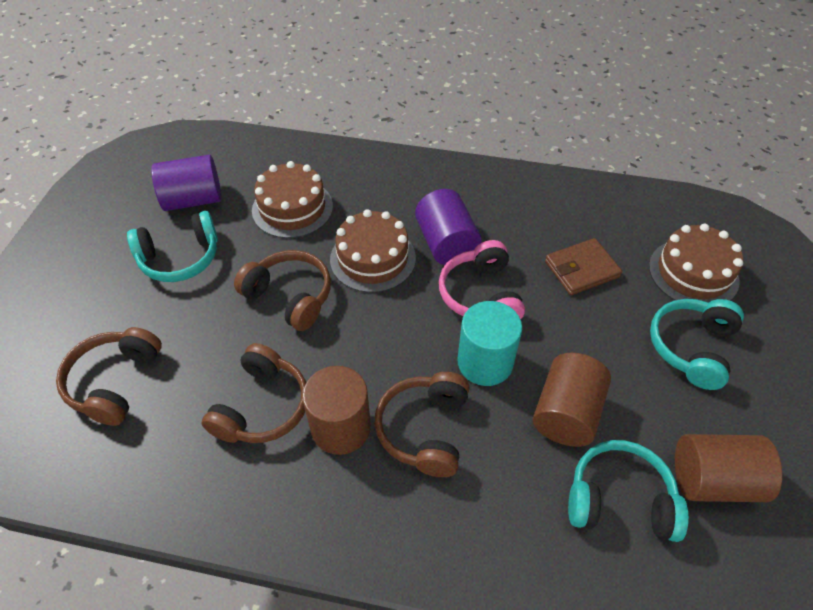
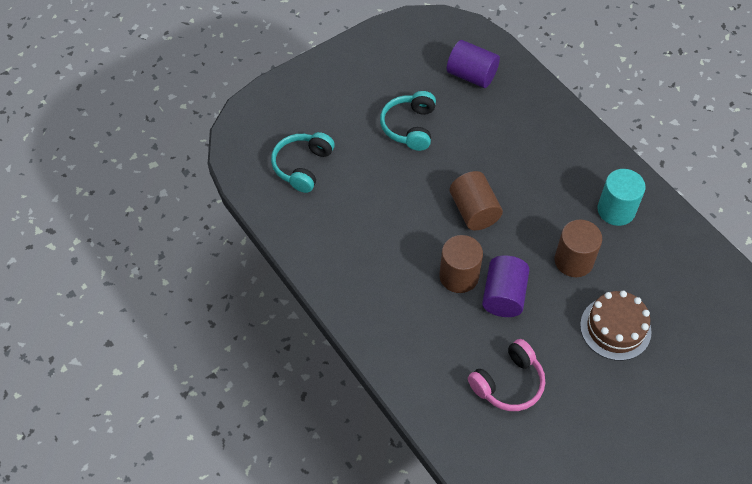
brown cake: [252,161,333,238] [330,209,416,293] [649,224,743,303] = 3 -> [580,291,652,361] = 1
brown headphones: [56,327,162,426] [201,343,306,443] [234,250,331,331] [374,372,469,477] = 4 -> none = 0
brown wallet: [545,238,622,295] = 1 -> none = 0
turquoise headphones: [127,211,218,282] [568,440,689,542] [650,299,744,390] = 3 -> [271,132,335,193] [380,91,436,151] = 2

